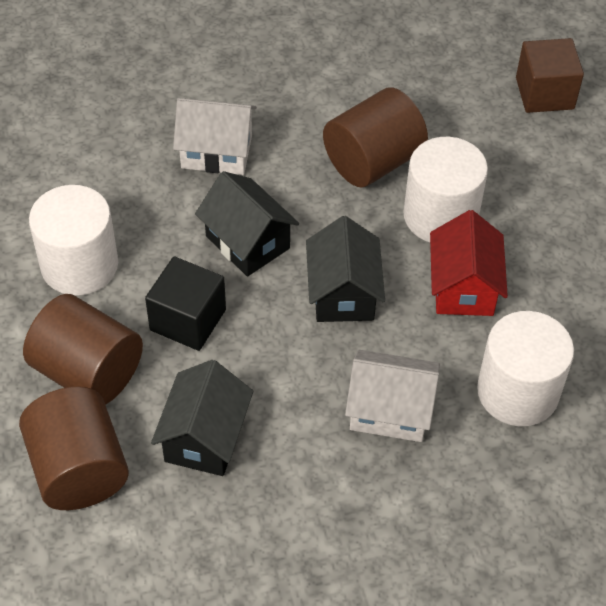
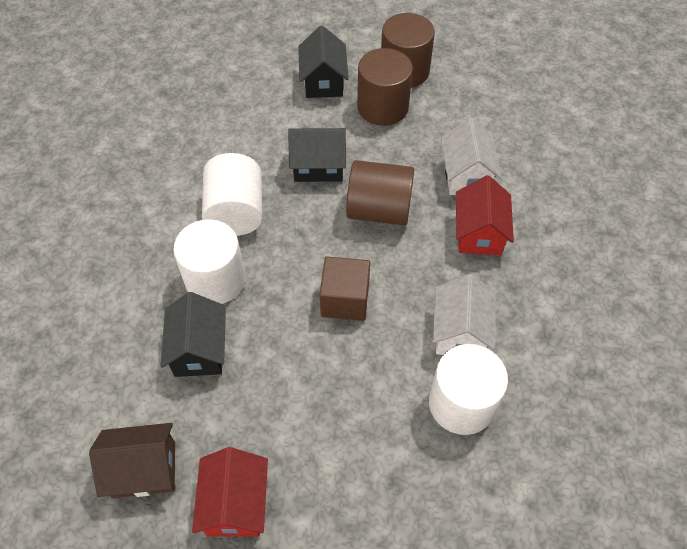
black cube: [145,256,226,351] = 1 -> none = 0
brown house: none = 0 -> [89,423,175,498] = 1
red house: [430,210,508,316] = 1 -> [192,447,268,537] [456,175,514,255] = 2

